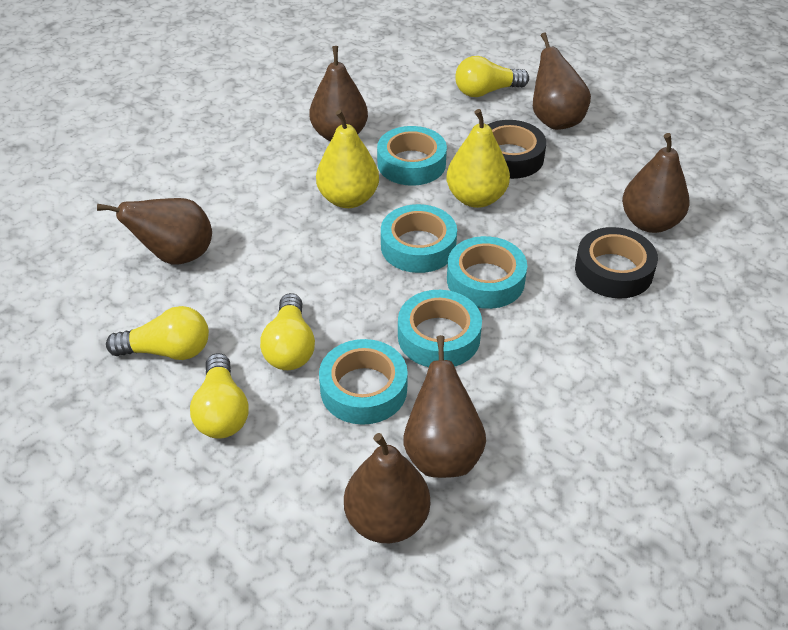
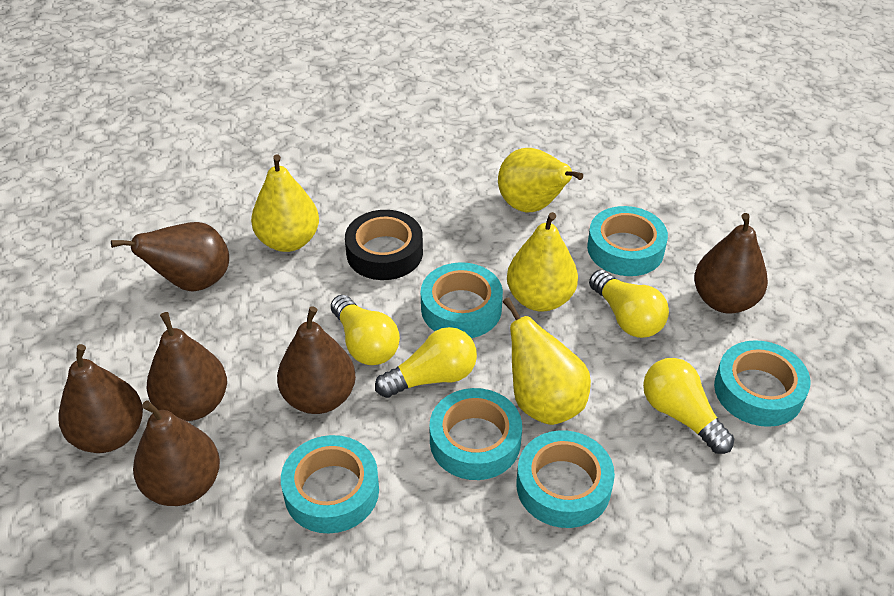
black tape: [488,120,546,179] [575,227,658,298] = 2 -> [345,210,423,280] = 1
turquoise tape: [319,339,408,425] [377,126,447,186] [381,204,457,273] [398,290,482,367] [447,236,527,309] = 5 -> [281,435,379,533] [421,262,503,338] [429,388,522,480] [516,430,615,528] [587,206,668,276] [714,340,811,427] = 6
yellow pear: [316,110,379,208] [447,109,510,208] = 2 -> [251,154,319,252] [498,148,583,213] [503,297,591,425] [507,212,578,312] = 4

